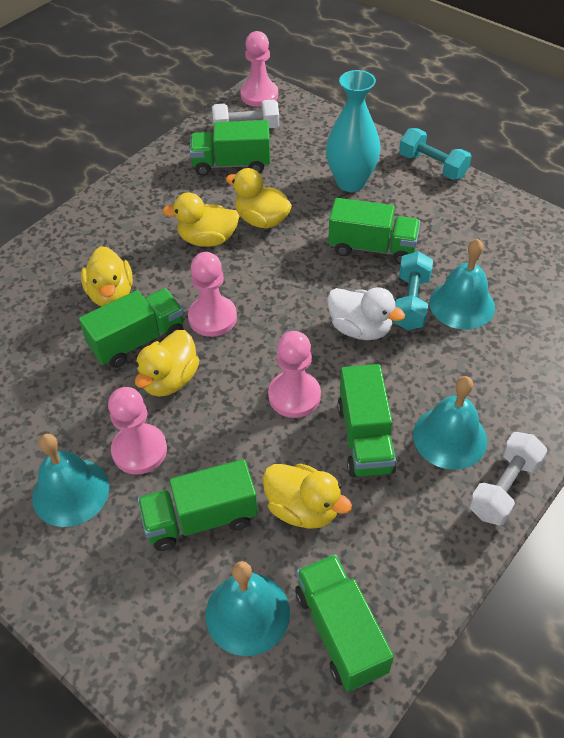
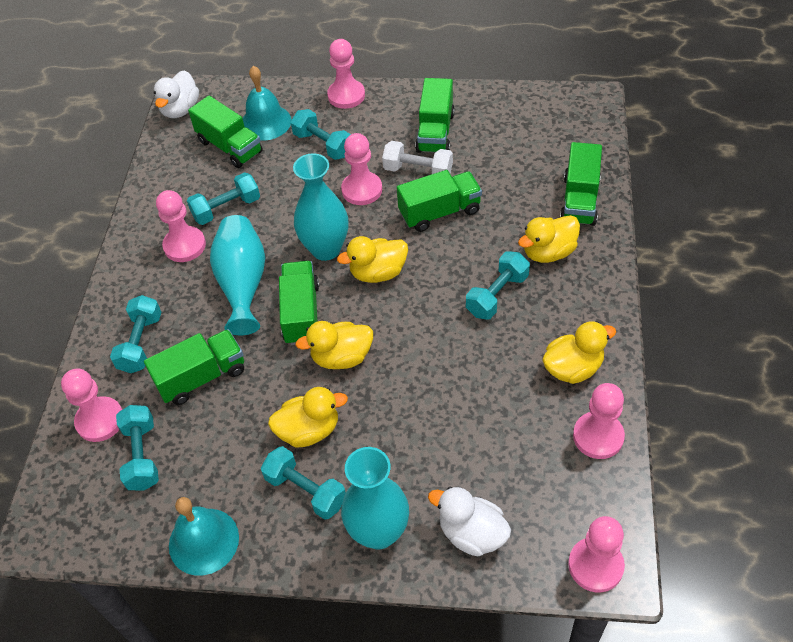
pink pawn: [108,387,167,475] [188,252,237,337] [240,31,278,107] [268,331,321,418] = 4 -> [61,369,123,442] [156,190,206,262] [327,39,365,109] [341,133,382,205] [568,516,625,592] [573,383,625,459] = 6
turquoise bell: [32,434,109,527] [206,561,290,656] [413,376,487,470] [429,239,495,330] = 4 -> [169,497,239,576] [243,66,291,141] = 2
turquoise dumbbell: [393,251,433,330] [399,128,472,180] = 2 -> [110,295,161,373] [116,405,159,491] [187,172,260,225] [261,446,346,520] [290,109,351,160] [466,251,530,320] = 6
turquoise vase: [326,70,380,192] = 1 -> [210,215,265,335] [293,153,348,261] [341,447,409,549] = 3
white duck: [327,287,405,340] = 1 -> [154,70,199,118] [428,487,511,556] = 2
white dumbbell: [212,99,279,128] [469,432,547,526] = 2 -> [382,141,453,174] = 1

